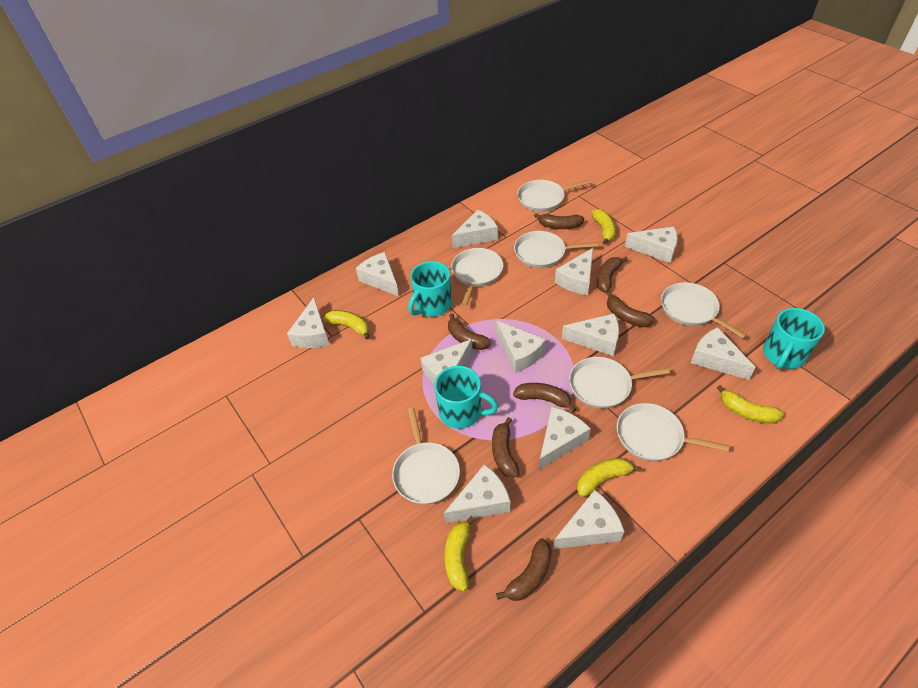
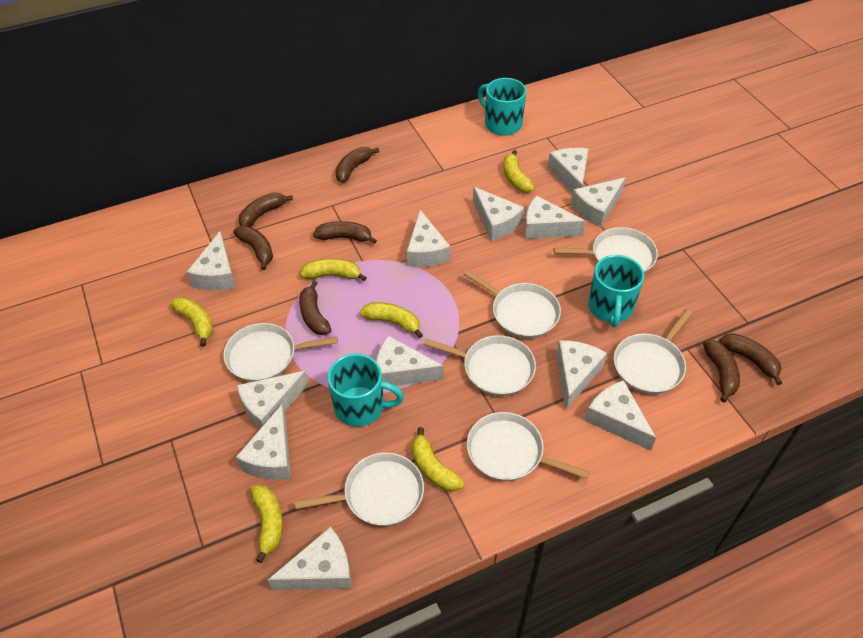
yellow banana: [323,310,370,339] [445,516,475,591] [577,458,641,497] [591,209,616,245] [717,385,784,424] = 5 -> [170,297,213,347] [250,484,283,563] [300,259,367,281] [360,302,423,338] [412,427,464,491] [503,150,535,192] = 6

